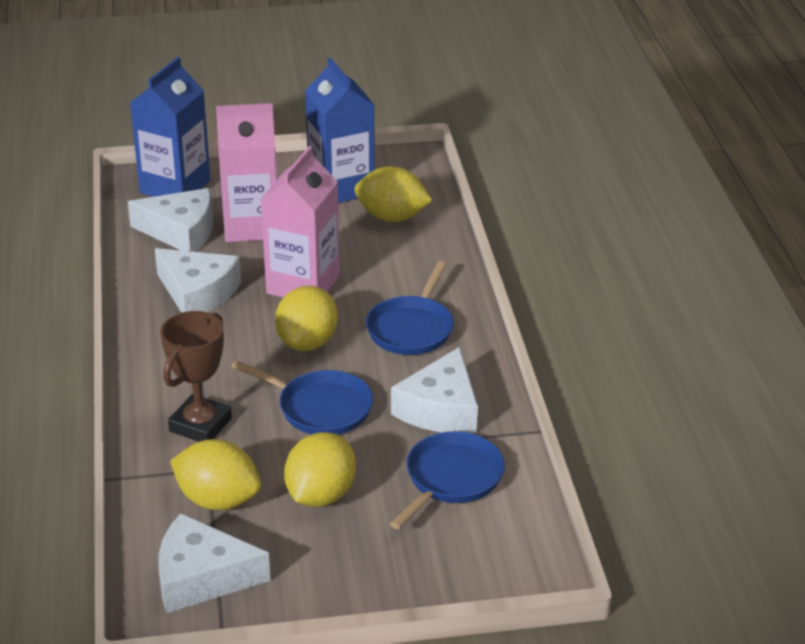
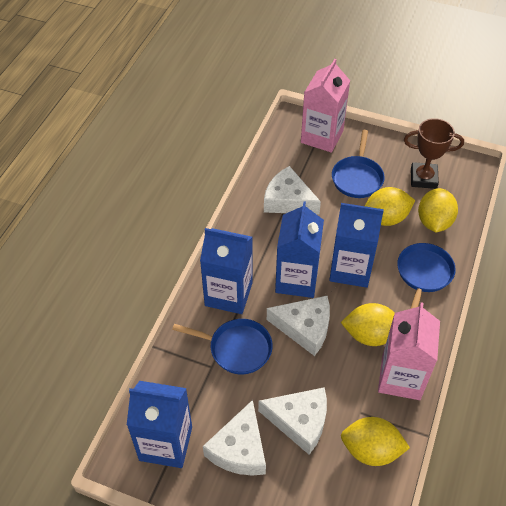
blue carton: [130,57,210,197] [305,57,375,203] = 2 -> [127,381,192,468] [200,228,252,314] [275,201,324,298] [329,203,384,288] = 4

